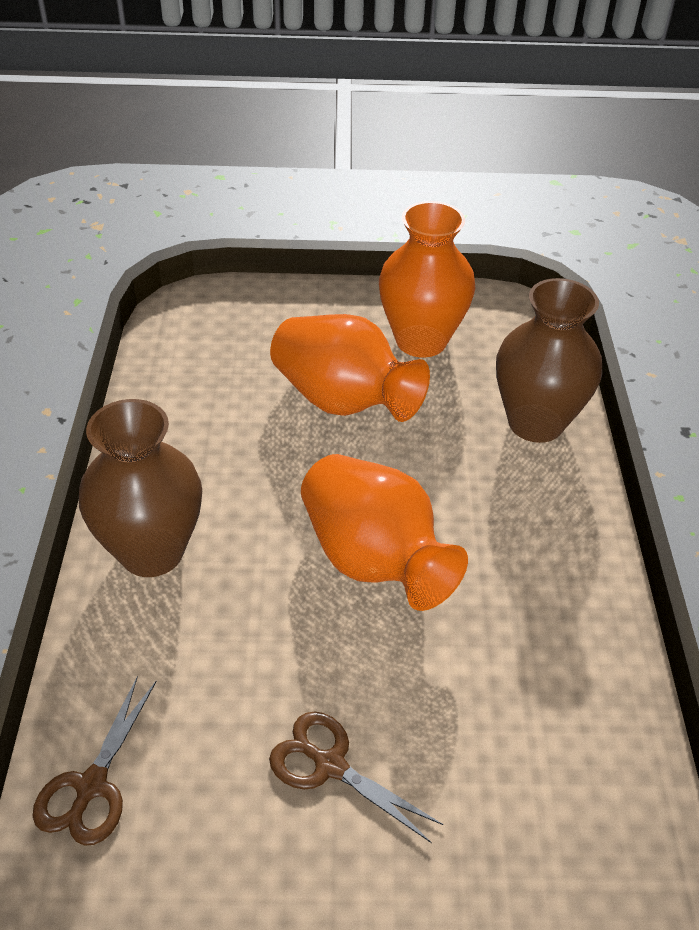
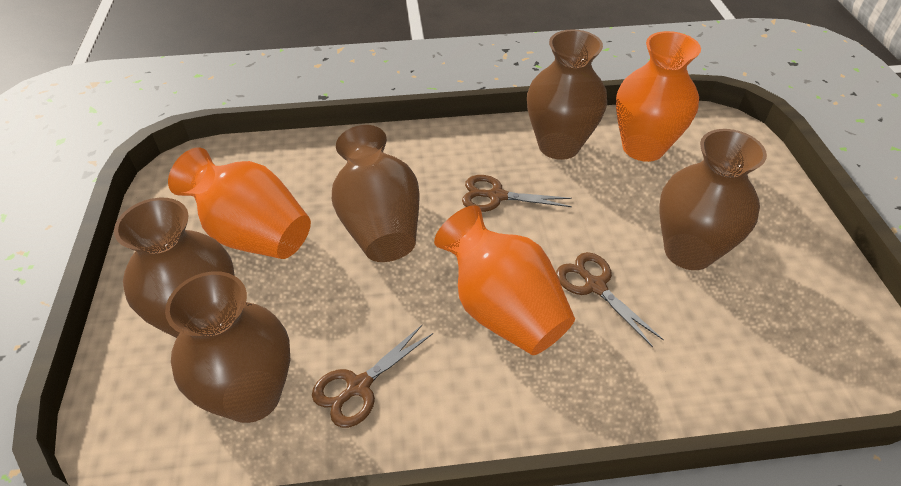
brown scissors: [33,676,157,846] [269,711,443,843] = 2 -> [312,325,433,428] [462,175,572,212] [556,252,664,347] = 3
brown vase: [79,399,202,577] [496,278,602,443] = 2 -> [114,198,235,338] [165,271,290,423] [332,125,419,262] [527,29,607,160] [659,129,767,270] = 5

